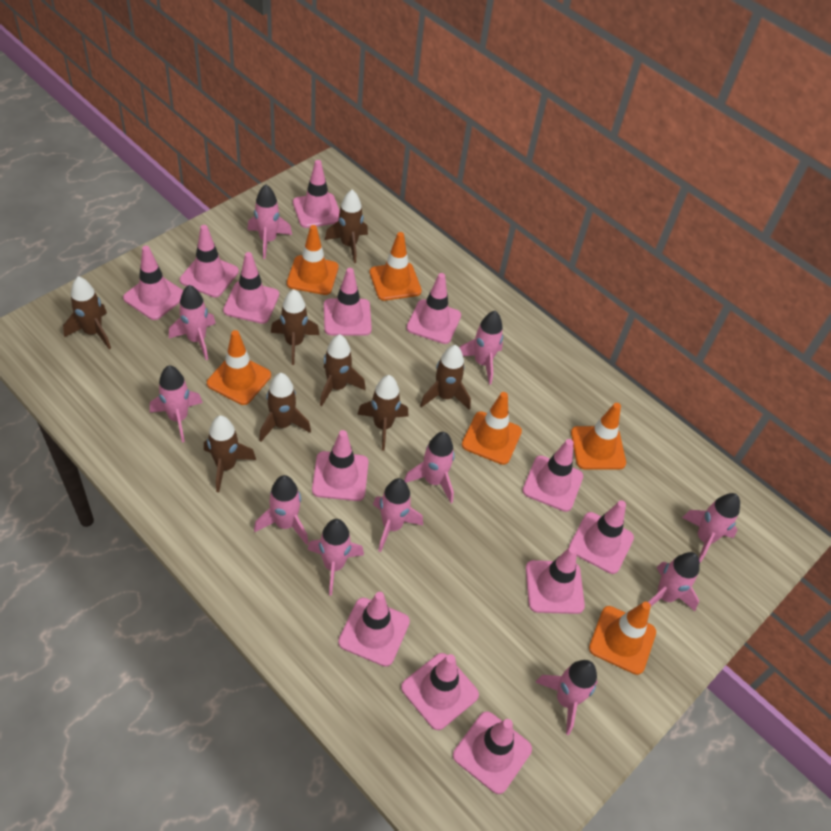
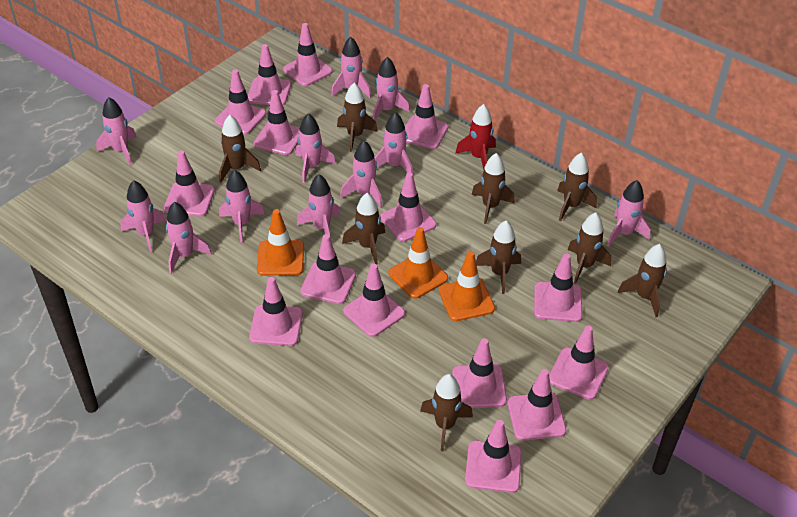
brown rocket: [63,276,111,349] [204,415,256,492] [259,373,311,442] [271,289,319,365] [320,334,366,406] [325,190,368,263] [357,375,408,451] [420,345,471,410] = 8 -> [219,115,261,182] [337,83,378,152] [342,193,385,265] [420,374,473,451] [472,153,515,224] [476,220,521,294] [557,153,597,221] [568,212,611,284] [618,244,667,317] = 9
orange traffic cone: [207,330,271,405] [287,225,339,295] [370,232,422,301] [462,392,522,465] [571,403,626,469] [589,601,656,675] = 6 -> [257,209,304,276] [389,227,448,299] [439,251,495,321] = 3
pink traffic cone: [123,246,183,320] [180,225,239,297] [223,252,279,324] [293,160,340,228] [312,430,369,501] [324,268,372,335] [338,592,410,667] [401,653,479,730] [406,273,461,344] [453,711,532,794] [522,439,583,512] [526,546,585,614] [569,500,634,574] = 13 -> [164,151,215,216] [215,69,266,134] [248,44,291,105] [249,277,303,346] [254,90,300,155] [283,23,332,86] [300,234,356,304] [343,264,405,337] [380,172,436,242] [405,84,448,149] [452,338,507,408] [465,420,522,493] [507,369,566,441] [534,254,582,322] [549,326,609,400] = 15
red rocket: none = 0 -> [455,104,496,170] = 1

